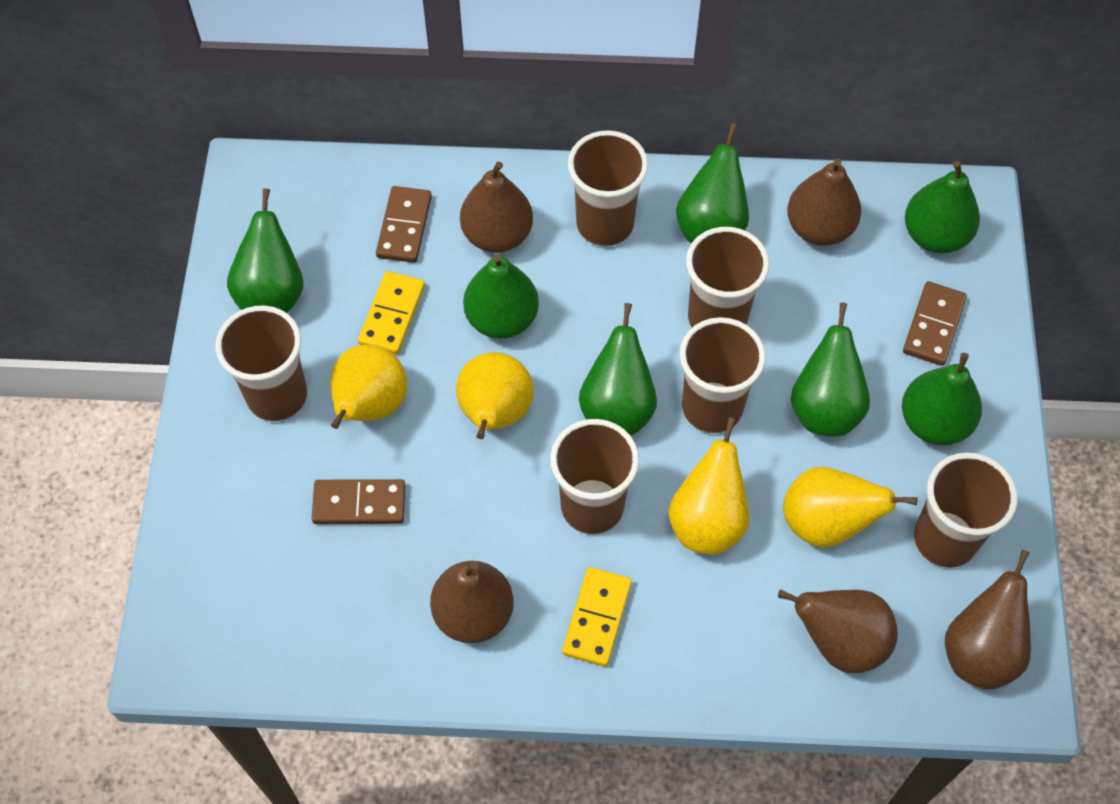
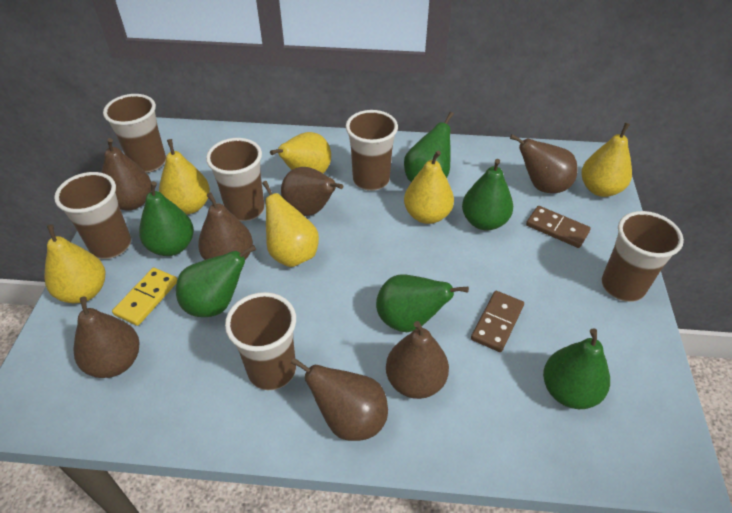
brown domino: [312,479,405,524] [376,186,432,263] [903,281,967,366] = 3 -> [471,291,524,352] [526,206,591,248] = 2
brown pear: [430,561,514,643] [460,162,533,253] [778,590,898,673] [787,158,861,246] [945,550,1031,690] = 5 -> [73,297,140,378] [102,138,151,210] [198,193,253,260] [281,167,343,216] [291,358,388,441] [386,321,449,399] [510,135,577,193] = 7
green pear: [227,188,304,313] [463,254,539,339] [579,303,657,436] [676,123,749,243] [791,303,870,437] [902,353,982,445] [905,161,980,253] = 7 -> [139,181,194,256] [176,245,256,317] [376,274,469,332] [404,112,454,182] [462,159,513,231] [543,328,610,409] = 6
yellow domino: [358,271,425,354] [562,567,632,667] = 2 -> [112,268,177,326] = 1
yellow pear: [330,345,407,429] [456,352,534,439] [668,418,750,555] [783,467,918,548] = 4 -> [44,224,105,303] [159,139,210,214] [262,181,319,267] [270,132,331,173] [404,151,454,224] [581,123,632,197] = 6

